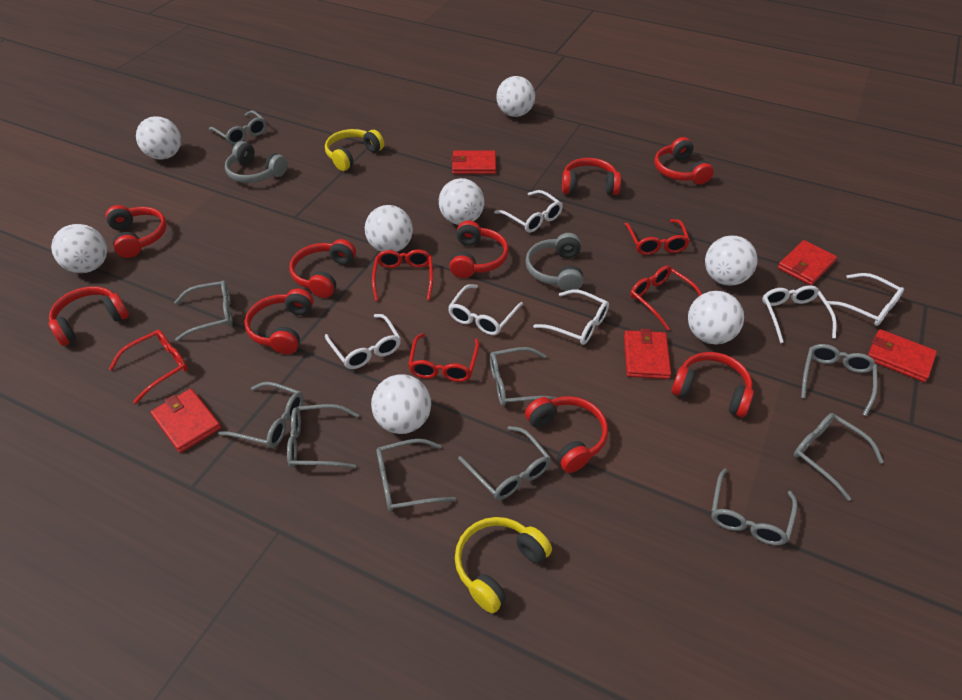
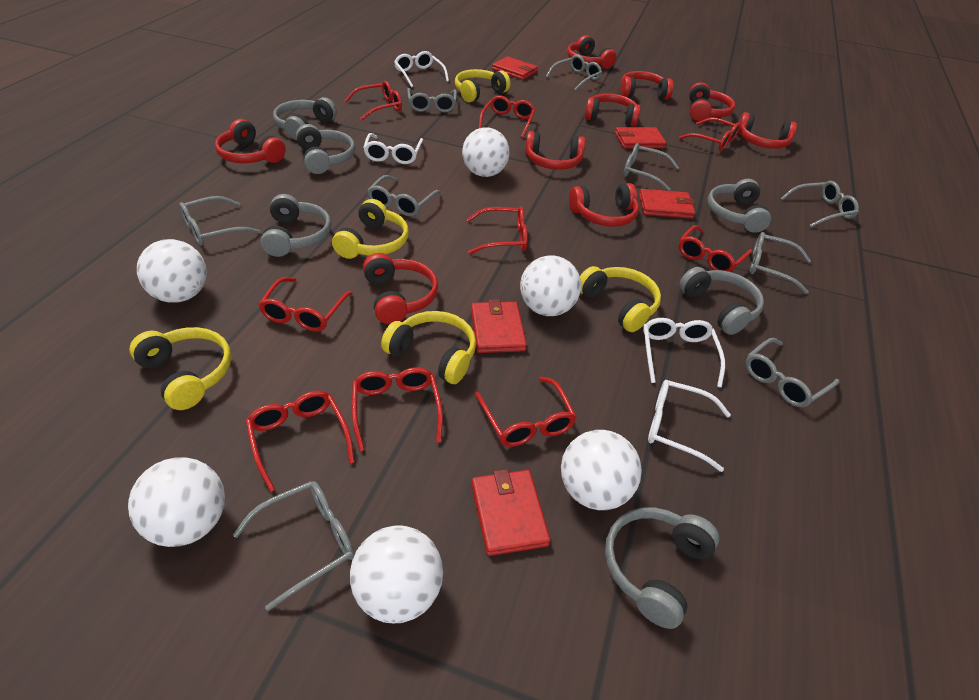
grey glasses: [174,281,233,341] [209,110,267,145] [218,382,303,448] [287,404,359,468] [376,439,456,512] [458,426,551,500] [490,347,558,406] [711,468,797,545] [794,413,884,501] [801,344,877,416] = 10 -> [179,196,260,246] [233,481,355,611] [367,175,442,217] [407,88,457,113] [546,55,602,91] [623,143,679,191] [745,338,839,407] [750,232,811,294] [781,181,859,227] = 9
grey headphones: [225,141,287,183] [525,233,583,291] = 2 -> [261,194,331,257] [273,97,337,140] [296,124,355,174] [605,507,719,629] [679,267,764,335] [707,179,771,233] = 6
red glasses: [109,330,188,404] [372,250,433,301] [408,333,479,382] [625,219,690,255] [630,266,702,331] = 5 -> [245,391,355,492] [258,277,353,332] [345,81,402,121] [352,367,443,451] [466,207,527,254] [475,377,577,447] [479,95,536,138] [678,225,752,272] [679,118,740,151] = 9
white ball: [51,224,107,273] [136,116,181,160] [365,205,413,252] [371,375,431,434] [439,178,484,225] [496,76,535,117] [688,291,744,344] [705,235,758,286] = 8 -> [128,457,225,547] [137,239,207,303] [350,525,443,623] [462,127,510,177] [520,255,581,316] [561,430,642,510] = 6
white glasses: [325,314,401,369] [448,284,523,335] [494,190,563,233] [533,289,609,345] [762,285,836,343] [823,273,904,326] = 6 -> [363,133,423,164] [394,51,449,88] [643,318,725,388] [648,380,731,472] = 4
yellow headphones: [325,129,384,171] [455,517,552,613] = 2 -> [130,327,232,410] [332,199,409,259] [381,311,476,384] [455,69,510,102] [580,266,661,332] = 5

